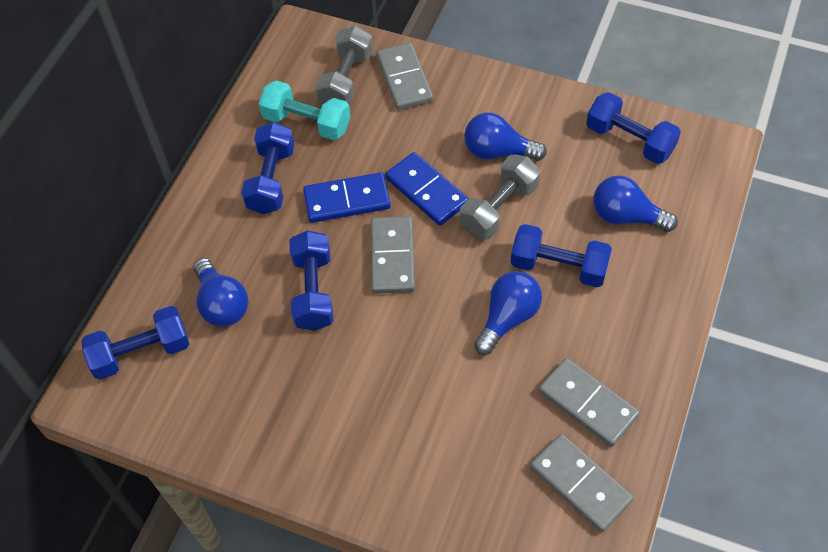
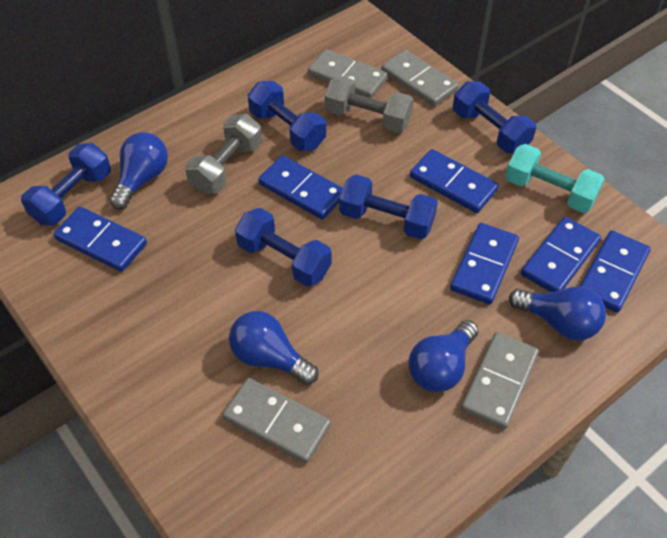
blue domino: [303,172,391,223] [385,152,469,226] = 2 -> [53,207,147,272] [258,155,343,220] [410,149,499,213] [450,223,519,304] [521,217,601,292] [580,231,651,313] = 6

